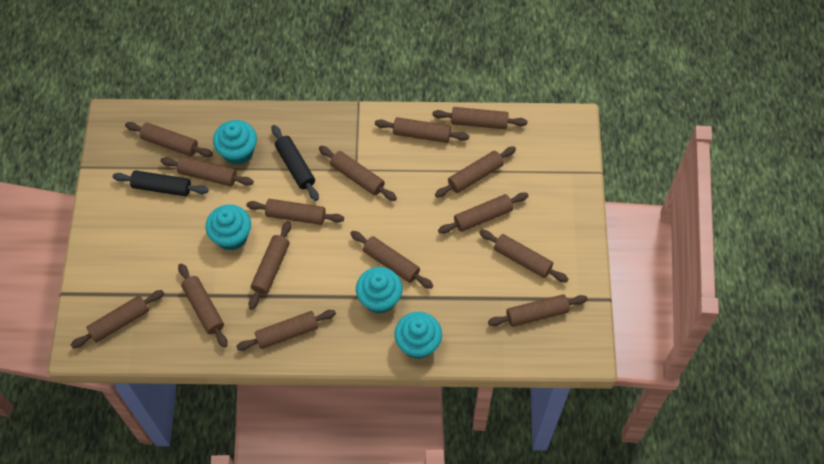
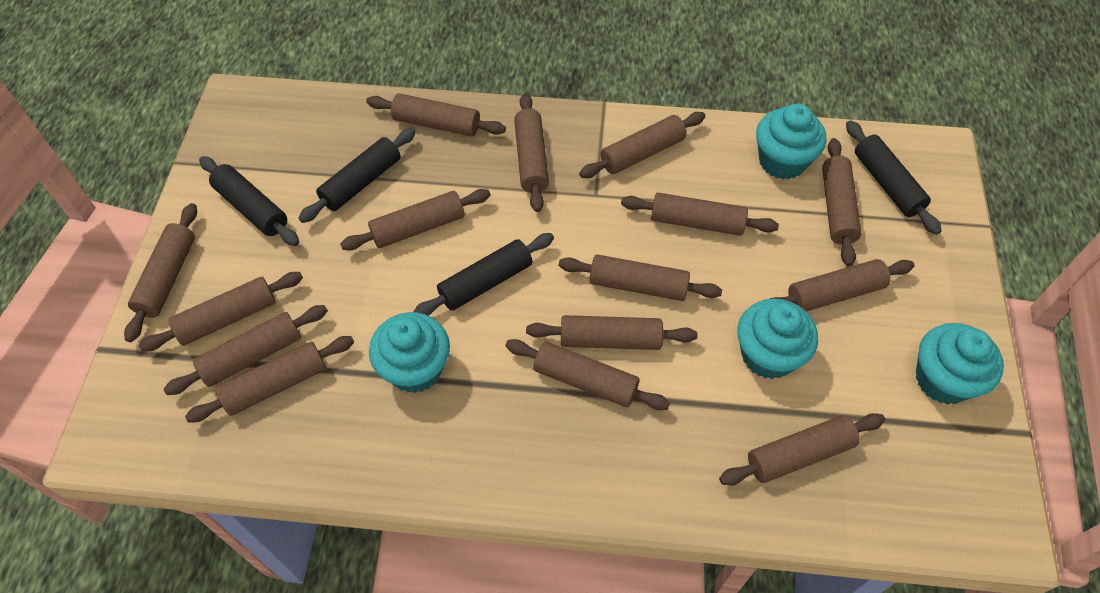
black rolling pin: [113,170,209,196] [272,125,319,201] = 2 -> [199,156,299,246] [299,128,416,223] [413,233,554,316] [846,120,942,235] = 4

